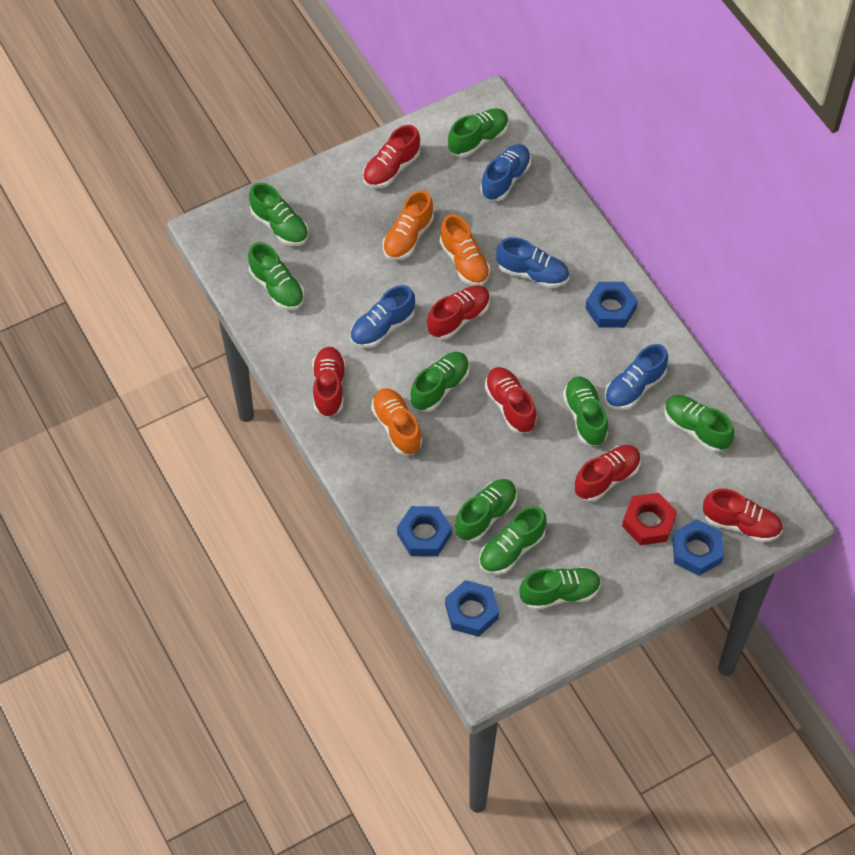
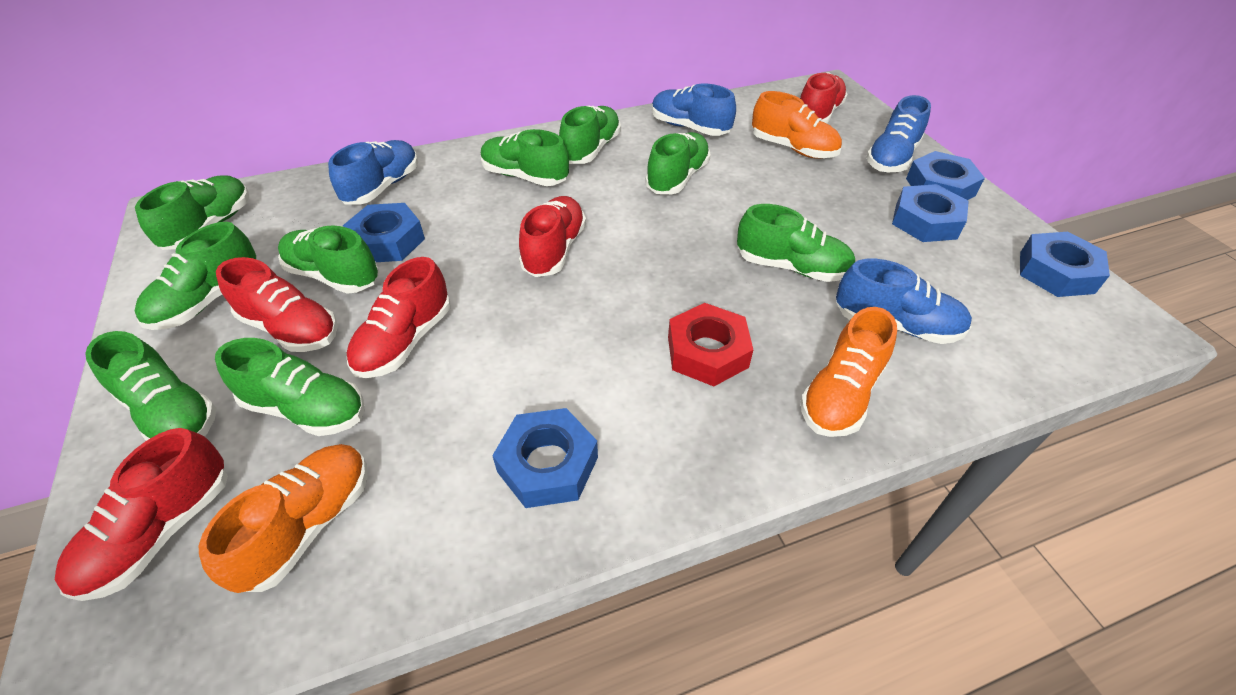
blue nut: [397,506,452,556] [445,580,499,637] [585,282,638,328] [672,519,724,576] = 4 -> [343,203,425,262] [492,408,598,508] [892,184,969,242] [906,151,985,200] [1020,232,1110,297] = 5
red shoe: [312,347,346,417] [363,125,420,188] [427,285,490,339] [485,367,537,433] [574,445,641,501] [703,489,782,543] = 6 -> [55,428,228,601] [216,257,338,352] [347,257,450,378] [519,196,586,277] [800,72,848,123] = 5

